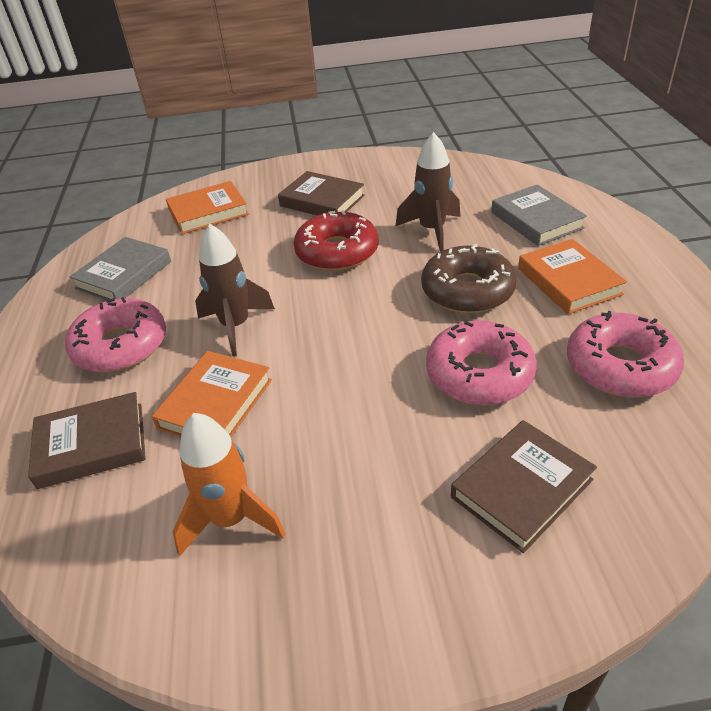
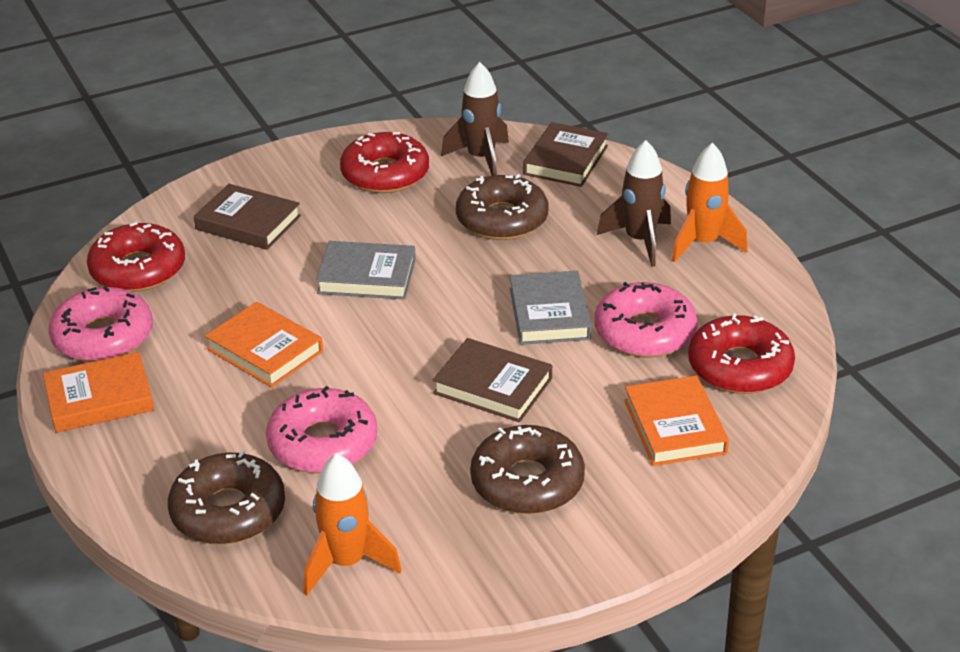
brown donut: [421,244,517,314] = 1 -> [168,450,285,545] [456,174,548,240] [470,425,585,514] = 3
orange rocket: [173,413,286,556] = 1 -> [304,453,402,595] [672,143,748,263] = 2
red donut: [294,210,378,271] = 1 -> [87,222,185,292] [340,132,429,193] [688,314,795,394] = 3

